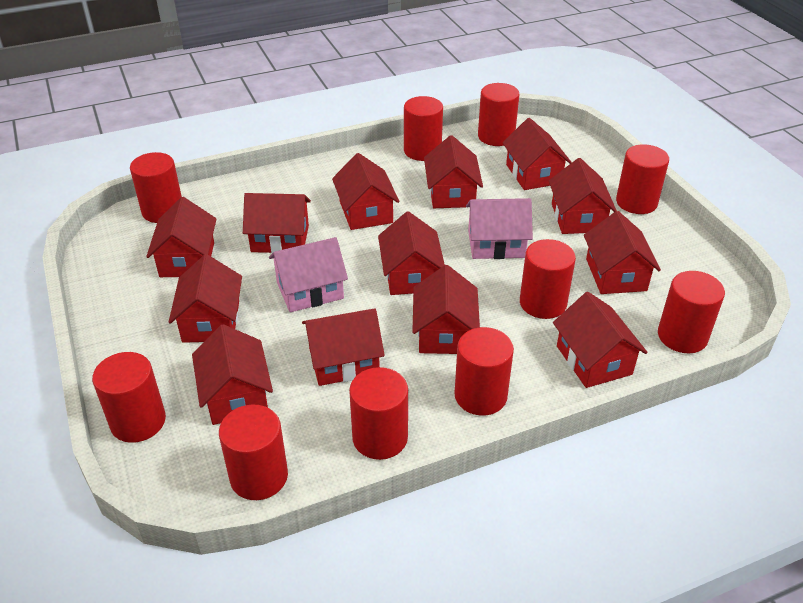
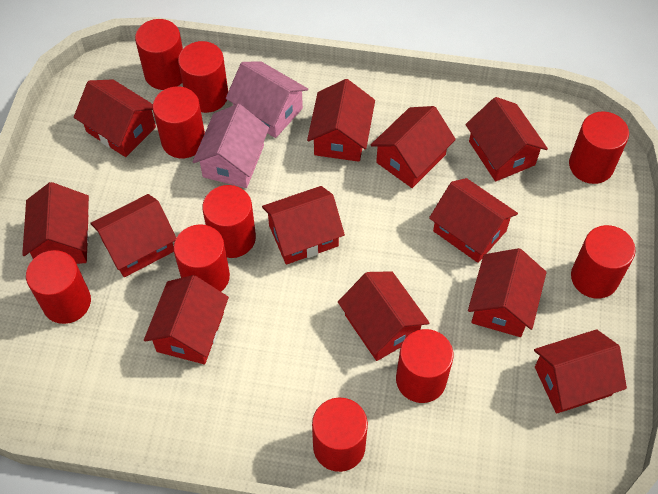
red house: [146,197,216,277] [169,254,242,343] [192,324,273,425] [243,193,311,253] [302,308,385,386] [332,153,399,230] [378,211,445,295] [412,265,480,354] [424,135,483,208] [502,118,572,190] [549,158,617,234] [553,292,648,388] [584,211,661,294] = 13 -> [22,182,89,264] [74,79,156,157] [91,194,176,277] [144,275,229,364] [262,186,345,265] [307,79,375,162] [338,271,430,361] [371,106,456,188] [429,178,518,263] [465,97,548,182] [468,248,547,337] [534,329,627,414] = 12

